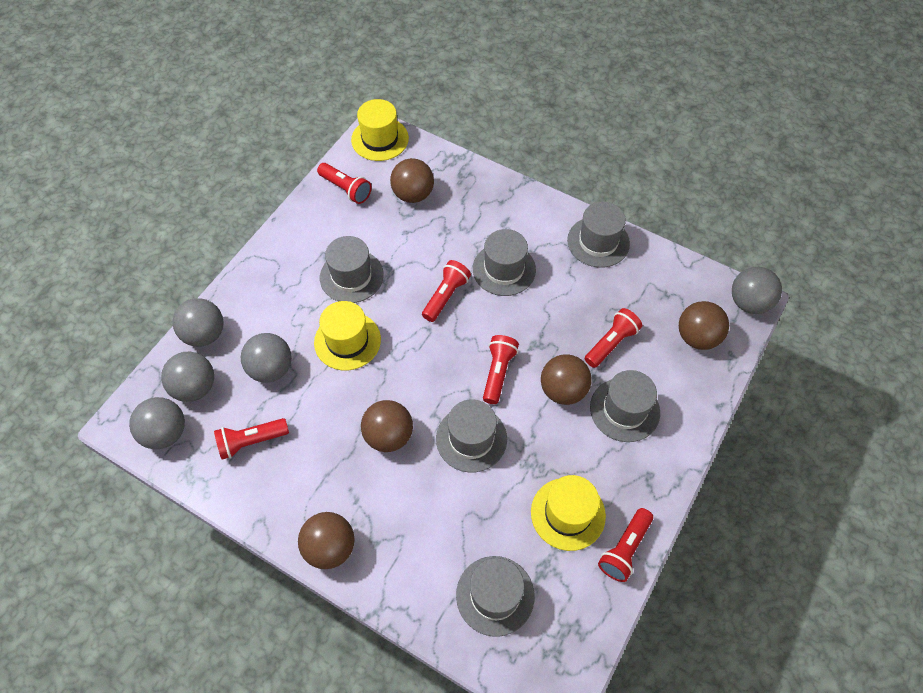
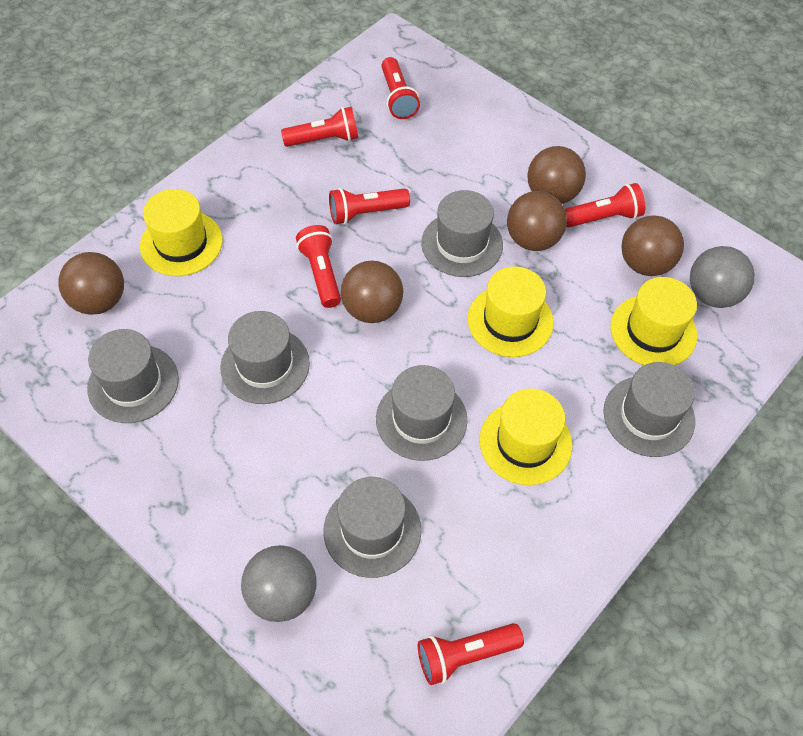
grey ball: [129,397,185,449] [161,352,214,402] [172,298,224,347] [241,333,292,383] [732,267,782,314] = 5 -> [241,545,316,622] [690,246,755,308] = 2
yellow hat: [314,301,381,370] [351,99,409,161] [531,475,606,551] = 3 -> [140,189,223,276] [468,267,554,357] [480,389,572,485] [610,277,697,365] = 4

